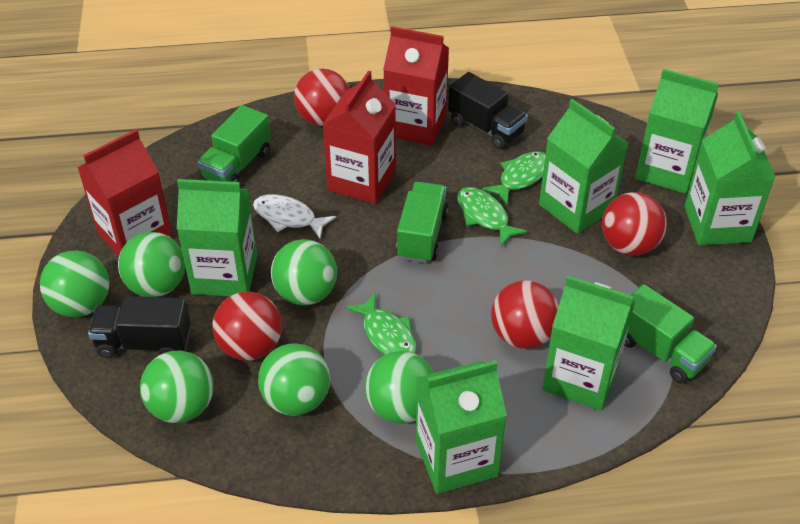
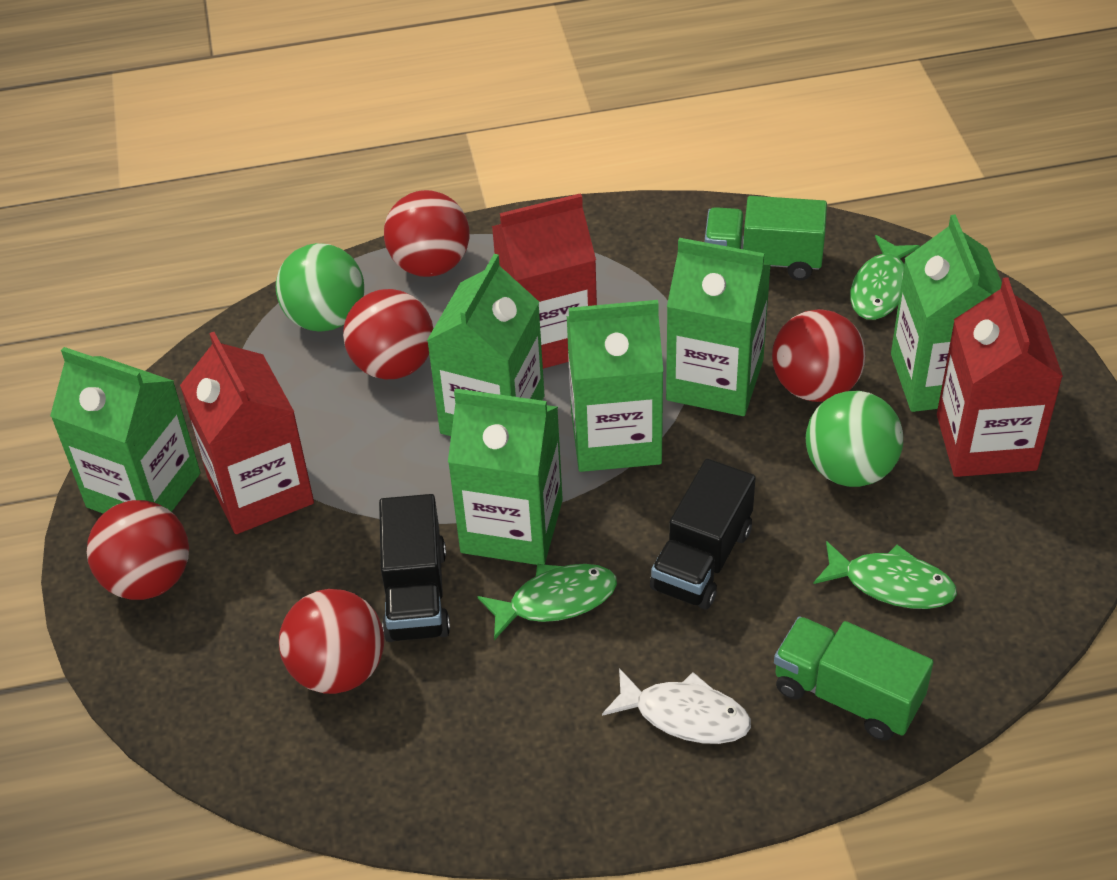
green ball: [40,251,109,317] [118,232,185,297] [140,351,214,423] [258,343,330,416] [271,239,337,305] [365,351,434,424] = 6 -> [276,243,364,332] [806,391,903,487] = 2
green truck: [198,105,271,182] [396,182,448,263] [624,284,717,384] = 3 -> [705,196,827,280] [774,616,933,741] = 2
red ball: [213,292,282,361] [294,69,349,126] [491,280,559,349] [602,192,667,255] = 4 -> [87,500,189,600] [279,589,384,694] [343,289,433,379] [384,190,470,277] [772,309,866,402] = 5

